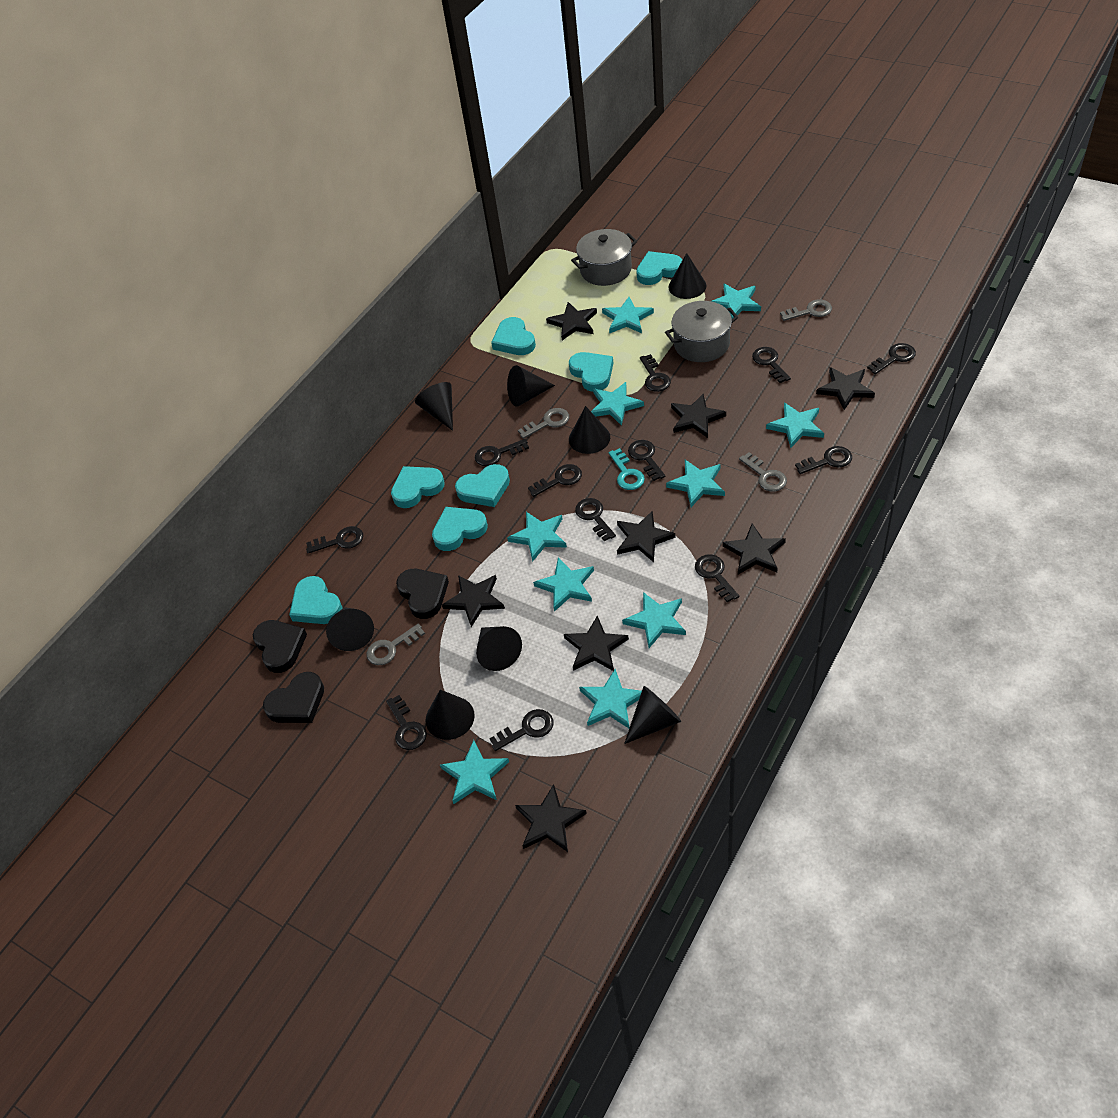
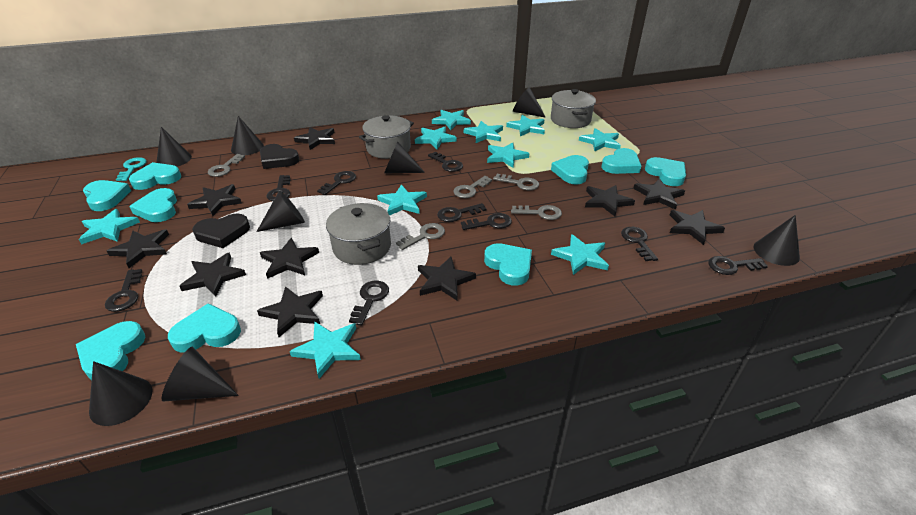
black heart: [253,620,307,673] [263,672,324,723] [396,569,449,619] = 3 -> [192,214,250,248] [260,144,299,169] = 2
black key: [306,526,363,553] [386,695,427,750] [475,439,529,466] [489,709,553,751] [528,464,582,497] [575,498,616,541] [628,440,665,481] [640,354,671,392] [695,554,739,602] [752,347,791,383] [795,446,852,474] [867,343,916,374] = 12 -> [105,269,142,312] [266,175,290,201] [317,171,356,195] [349,281,389,326] [428,152,463,172] [437,203,486,222] [461,213,512,230] [621,227,658,261] [708,256,768,275] = 9
black star: [442,575,505,627] [515,784,587,852] [546,302,597,340] [564,615,629,671] [617,511,675,562] [671,394,726,438] [723,523,786,574] [816,367,875,410] = 8 -> [107,230,169,268] [179,252,246,297] [187,184,242,216] [257,286,323,337] [260,238,319,279] [294,127,335,150] [418,256,476,301] [585,185,635,216] [633,178,685,210] [670,210,725,245] = 10
grey key: [367,623,425,665] [518,408,570,439] [739,452,787,492] [780,299,832,321] = 4 -> [208,154,245,177] [396,223,445,250] [454,176,492,198] [493,174,539,190] [511,205,562,220] = 5
grey pot: [571,229,637,286] [665,301,738,362] = 2 -> [326,203,391,265] [359,115,414,159] [551,89,596,128] = 3
turquoise heart: [289,576,343,624] [391,466,445,508] [432,507,488,551] [455,464,510,507] [491,317,536,355] [569,352,613,392] [636,251,682,285] = 7 -> [76,321,145,380] [83,180,131,211] [129,162,181,190] [129,188,177,222] [168,303,241,352] [484,243,532,286] [551,155,589,184] [602,148,641,174] [645,157,686,186] = 9

